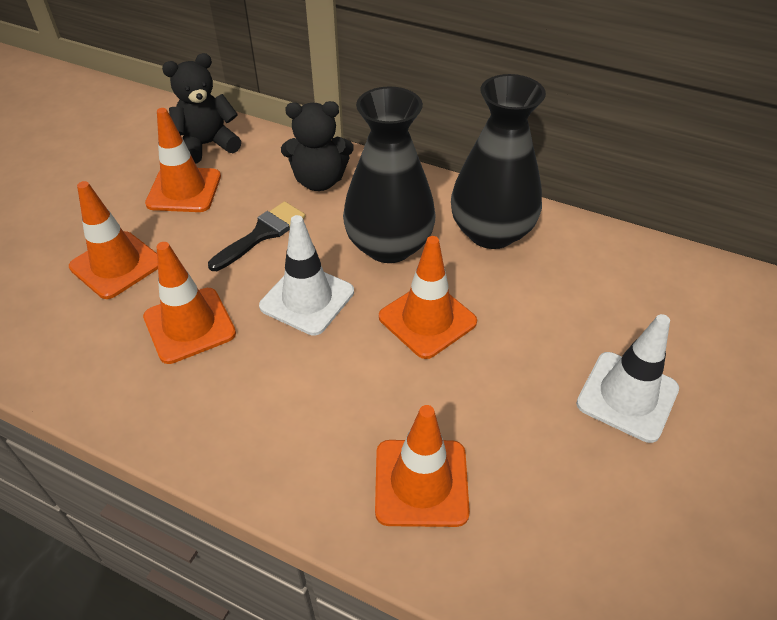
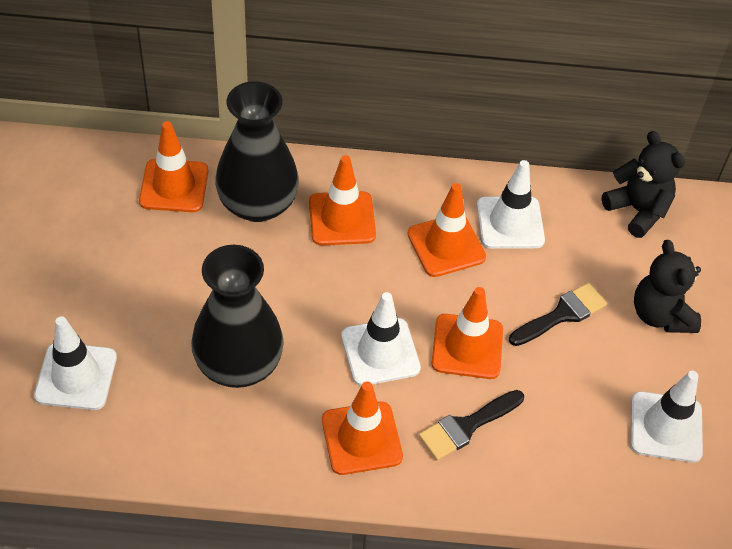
black brush: [208,201,305,271] = 1 -> [419,390,524,460] [509,283,607,346] = 2
white traffic cone: [259,215,354,336] [576,314,679,443] = 2 -> [34,316,117,410] [341,292,421,386] [477,160,545,249] [630,371,703,463] = 4

